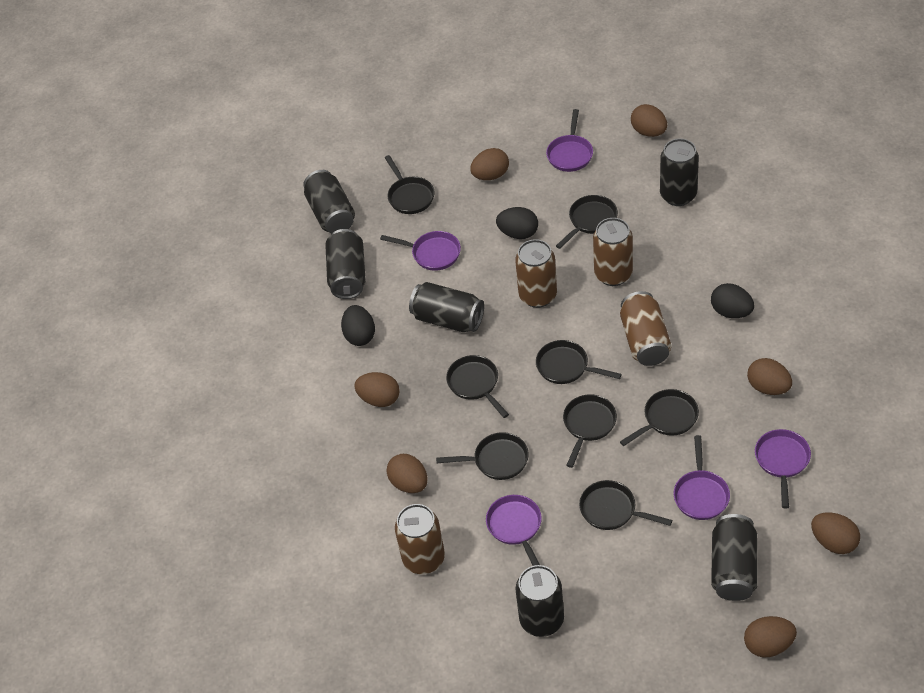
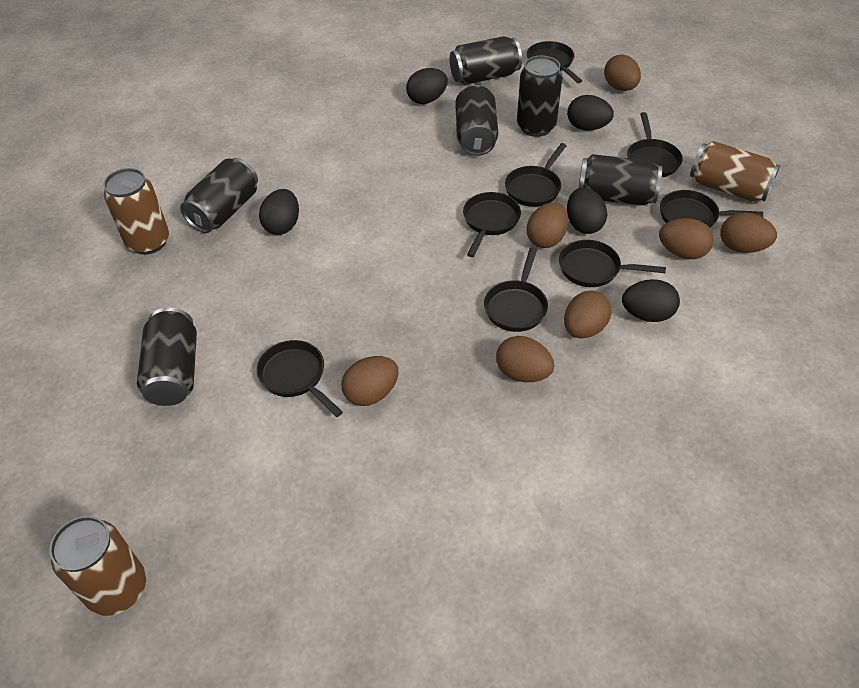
black egg: [341,305,375,346] [496,207,538,239] [711,283,754,318] = 3 -> [259,189,299,235] [406,68,448,104] [567,95,614,131] [567,188,607,234] [622,279,680,322] = 5
brown can: [395,504,445,574] [515,239,557,308] [593,218,633,286] [620,291,671,366] = 4 -> [49,516,146,616] [103,168,169,255] [690,141,780,202] = 3
purple pan: [380,231,461,271] [486,495,542,566] [546,109,593,172] [673,435,730,520] [755,429,811,509] = 5 -> none = 0

